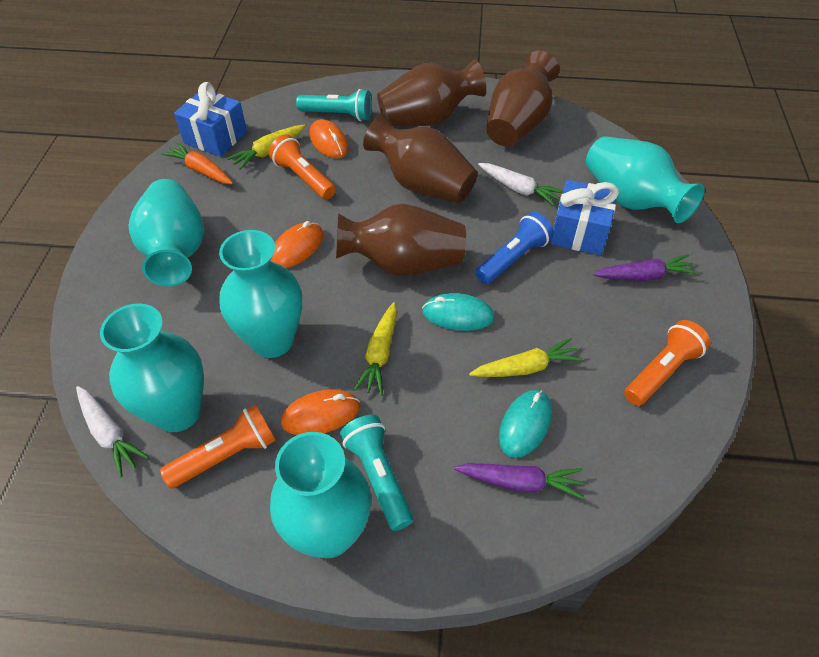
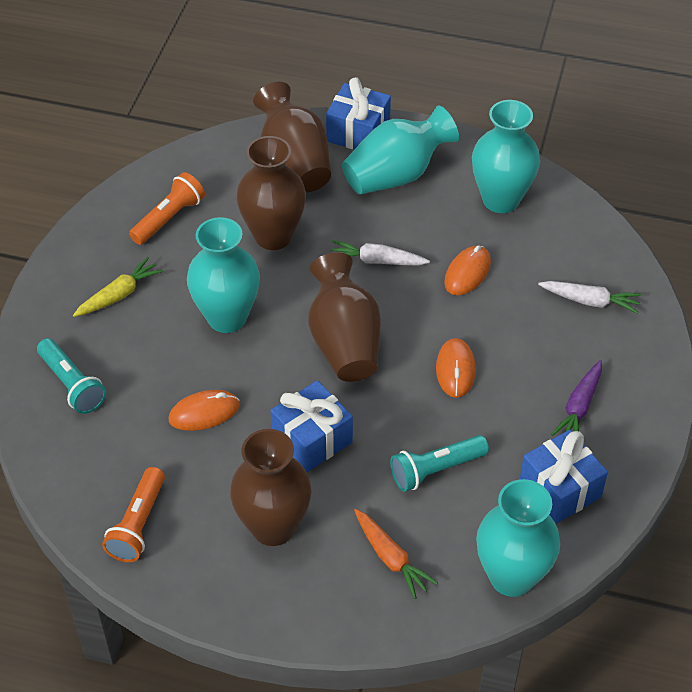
blue flashlight: [475,212,554,284] = 1 -> none = 0
blue gift: [174,82,247,157] [550,180,619,255] = 2 -> [271,380,353,472] [326,77,391,149] [520,430,608,524] = 3
orange flashlight: [160,404,276,489] [269,135,336,200] [624,320,710,406] = 3 -> [102,467,165,562] [129,172,205,245] = 2
purple carrot: [454,463,584,499] [593,254,698,281] = 2 -> [551,360,602,436] = 1
turquoise mouse: [422,293,495,331] [499,390,552,458] = 2 -> none = 0
turquoise vase: [100,303,204,432] [128,179,204,286] [219,230,302,358] [270,432,371,558] [586,136,705,223] = 5 -> [187,217,260,333] [342,106,459,195] [472,100,540,213] [476,479,560,597] = 4
yellow carrot: [227,125,305,170] [353,302,397,396] [469,338,583,377] = 3 -> [73,257,163,317] = 1

